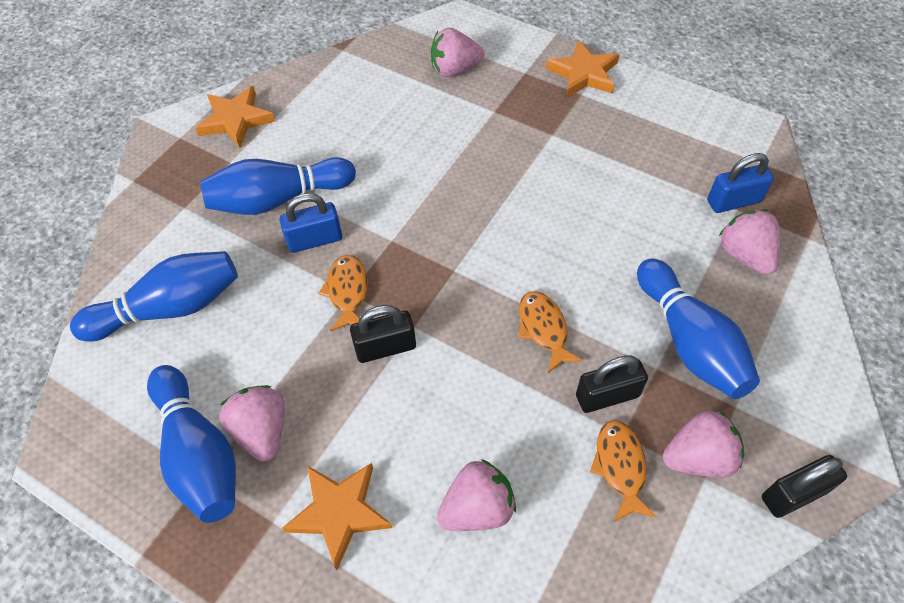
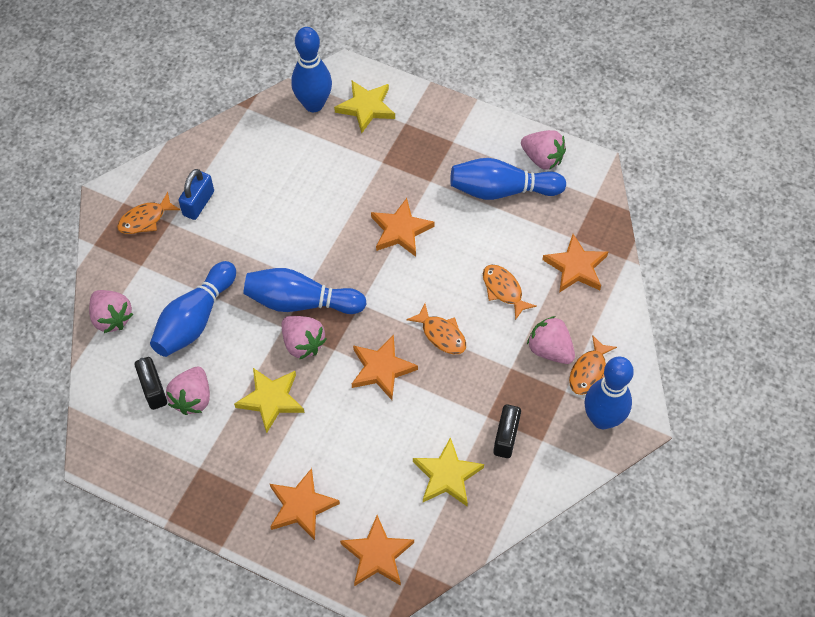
black padlock: [350,305,416,363] [576,355,648,413] [762,455,847,518] = 3 -> [135,357,167,410] [493,404,521,458] = 2
blue bowling pin: [70,251,238,342] [147,365,236,523] [200,157,356,215] [637,258,760,399] = 4 -> [150,261,236,357] [243,268,366,314] [291,27,332,112] [450,158,566,200] [585,357,634,429] = 5
blue padlock: [279,193,342,253] [707,153,774,213] = 2 -> [178,169,214,220] = 1
orange fish: [318,255,368,332] [518,291,583,373] [590,420,657,522] = 3 -> [117,192,180,234] [406,304,466,354] [483,265,537,320] [569,335,617,395] = 4
orange star: [195,86,275,148] [282,463,392,570] [546,40,619,97] = 3 -> [270,468,340,540] [340,515,414,586] [352,335,418,400] [371,198,435,257] [542,234,608,293] = 5
yellow star: none = 0 -> [234,368,304,433] [334,80,395,133] [413,437,484,506] = 3

